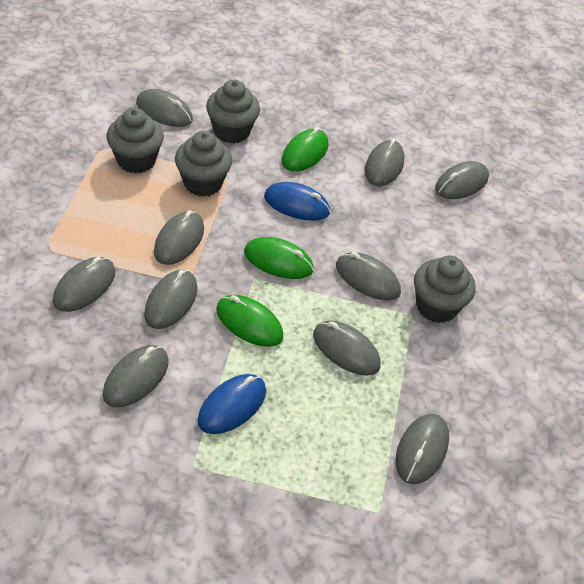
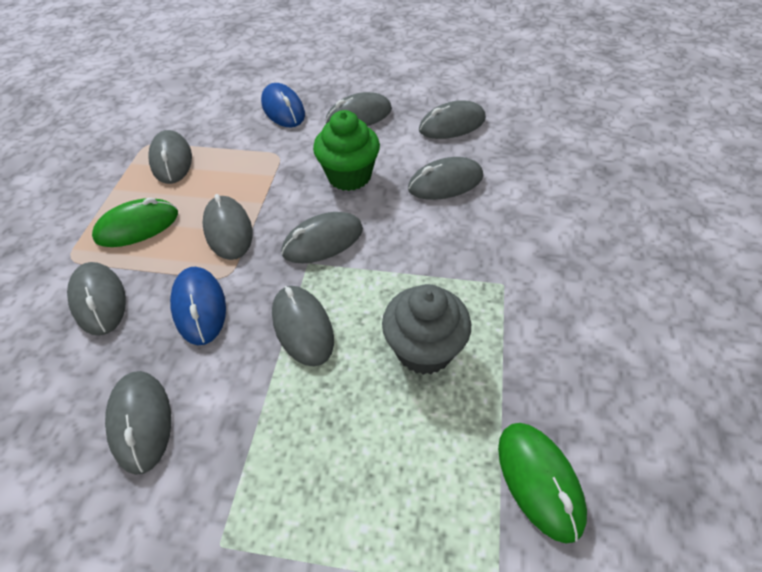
green cupcake: none = 0 -> [313,110,380,191] = 1
green mouse: [216,295,283,347] [244,237,314,279] [282,127,329,171] = 3 -> [92,198,178,247] [498,423,587,544] = 2
grey cupcake: [107,108,164,174] [175,131,232,197] [206,80,260,143] [414,256,476,323] = 4 -> [382,284,471,375] = 1
grey mouse: [53,257,115,312] [103,345,169,407] [136,89,193,127] [144,270,198,329] [154,211,204,265] [313,320,381,375] [336,252,401,301] [365,138,405,186] [396,414,449,484] [435,161,489,199] = 10 -> [67,262,126,336] [105,371,171,475] [148,130,192,184] [202,194,253,260] [272,286,334,367] [281,212,363,263] [326,92,392,126] [408,157,483,200] [419,100,486,139] = 9

